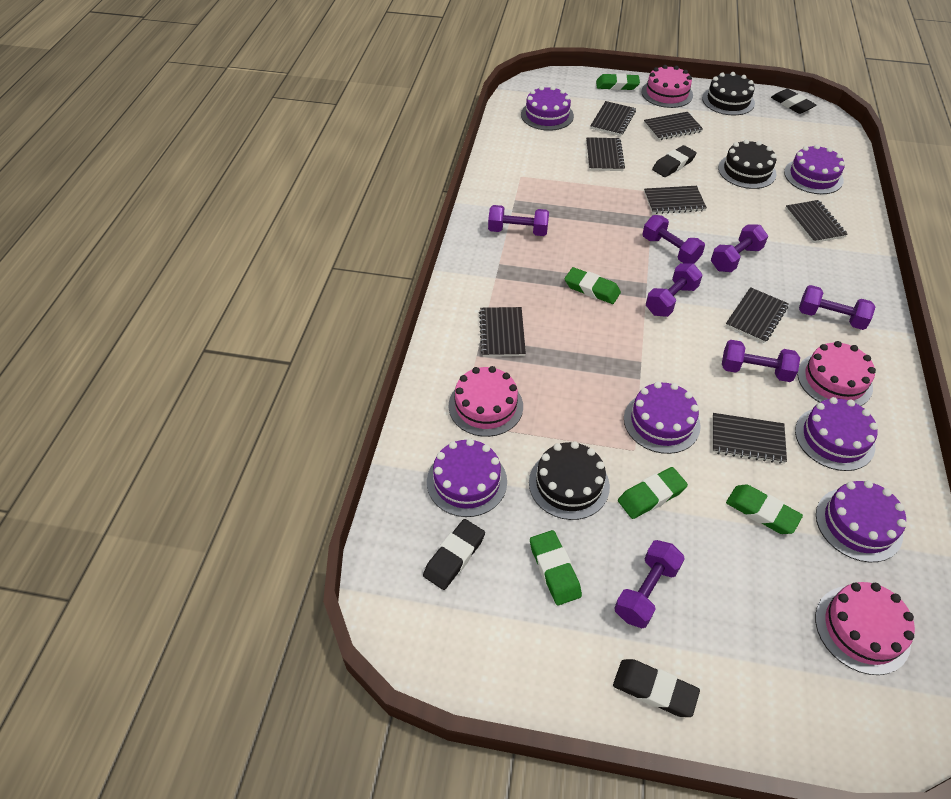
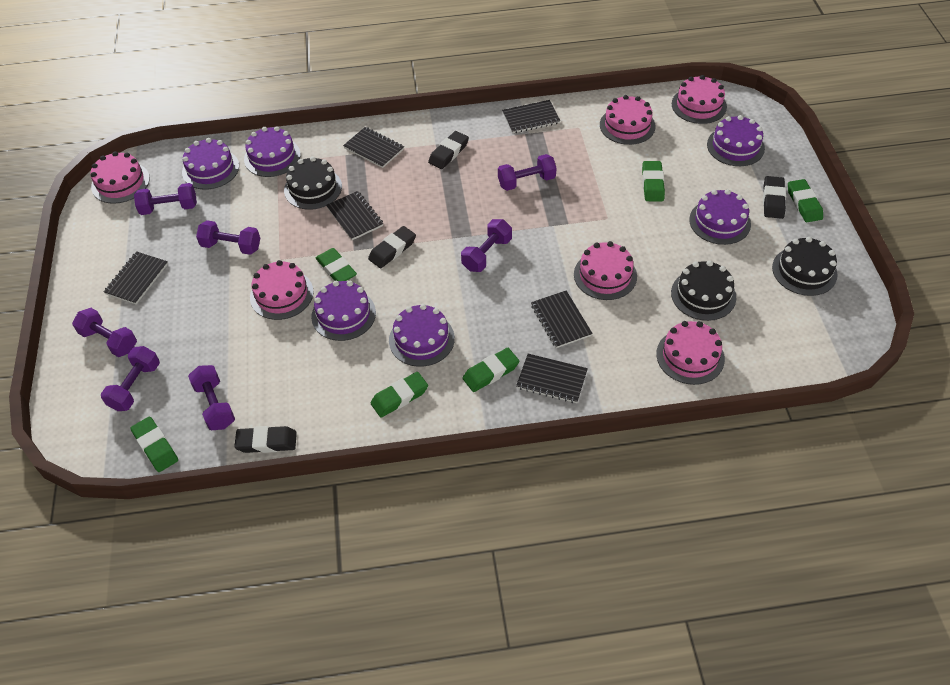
black notebook: [479,307,526,357] [586,137,625,171] [590,101,636,136] [644,112,703,140] [644,186,707,214] [713,413,787,464] [726,287,789,343] [785,200,848,243] = 8 -> [104,251,168,304] [326,191,384,240] [343,127,404,168] [502,100,560,133] [516,354,588,403] [531,290,593,348] = 6
green eraser: [530,530,582,605] [565,267,621,304] [596,73,640,90] [618,467,688,519] [726,485,803,534] = 5 -> [130,417,178,472] [316,248,357,281] [371,372,428,417] [462,348,519,392] [642,161,665,201] [788,179,823,222] = 6
pink cake: [449,366,523,437] [641,65,693,108] [797,341,876,406] [815,582,915,675] = 4 -> [90,151,150,204] [250,260,314,320] [574,241,637,300] [600,95,656,145] [656,321,725,385] [672,75,727,124] = 6

